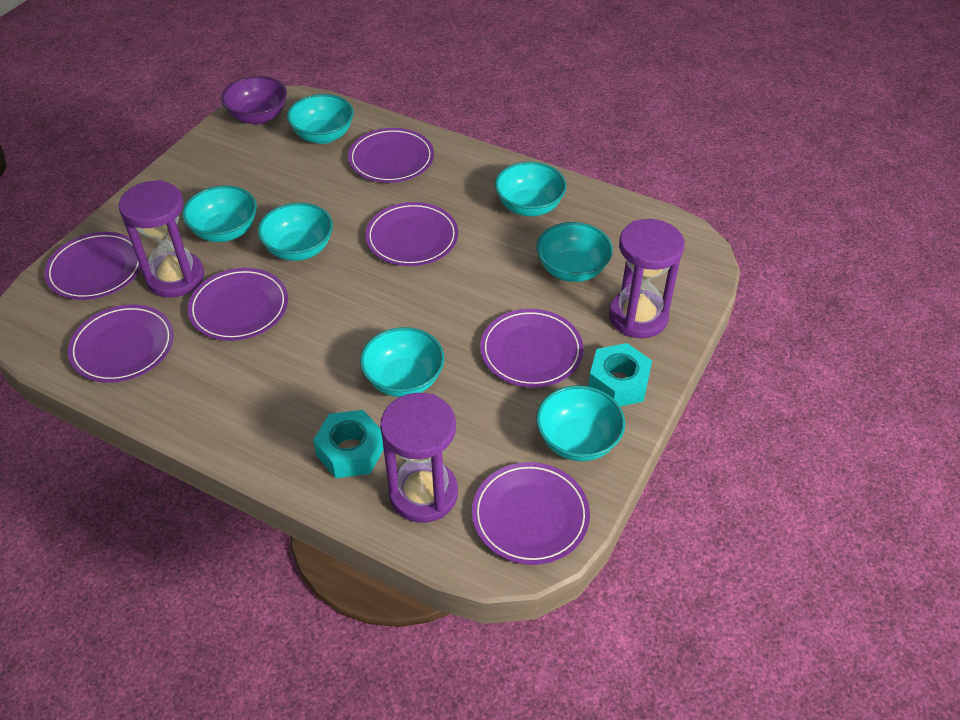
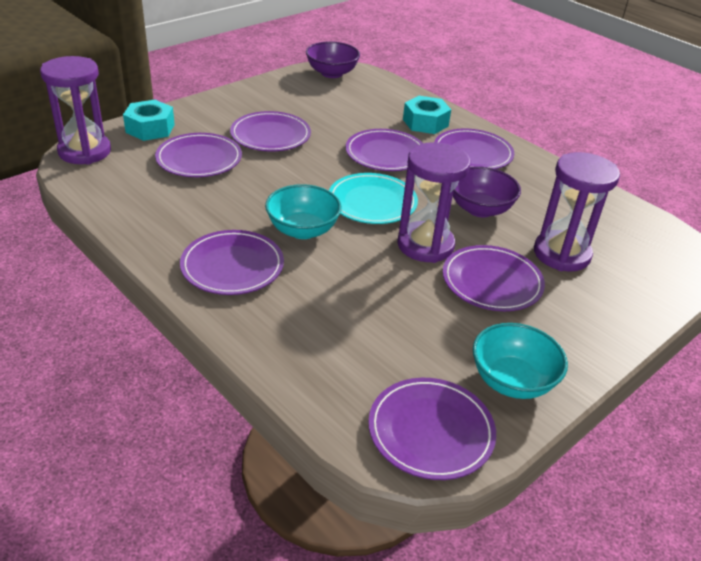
purple bowl: [221,76,287,125] = 1 -> [306,41,360,78] [453,166,521,217] = 2
turquoise bowl: [182,185,257,242] [258,203,333,261] [287,94,354,144] [360,327,444,397] [495,162,567,216] [536,385,625,461] [537,222,613,282] = 7 -> [265,184,342,239] [473,323,568,399] = 2
turquoise plate: none = 0 -> [329,173,418,224] = 1

